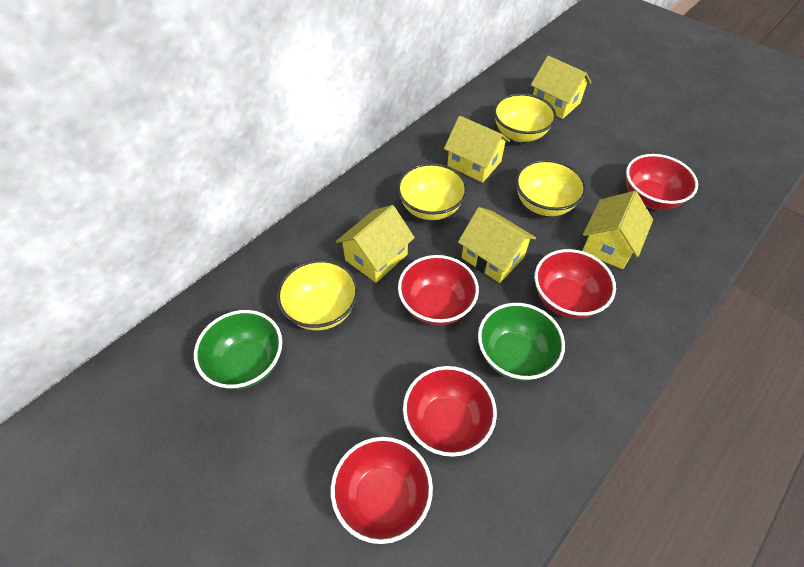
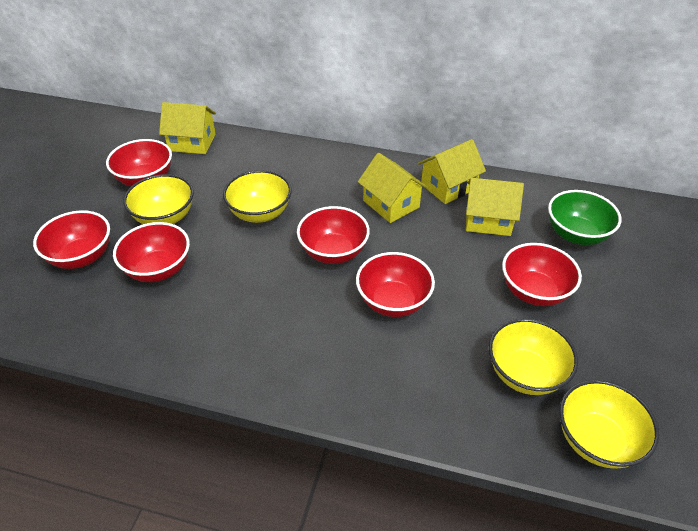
green bowl: [194,310,282,389] [478,303,565,381] = 2 -> [548,190,621,245] = 1
red bowl: [331,437,433,544] [398,255,479,325] [403,366,497,457] [535,249,616,319] [626,154,698,210] = 5 -> [33,210,110,269] [106,139,172,186] [113,222,190,282] [297,206,370,264] [356,252,435,317] [502,243,582,306] = 6
yellow house: [336,205,415,283] [444,116,510,183] [458,207,536,283] [531,56,592,119] [582,191,653,269] = 5 -> [159,102,216,154] [358,153,428,223] [418,139,486,204] [466,178,524,236] = 4

